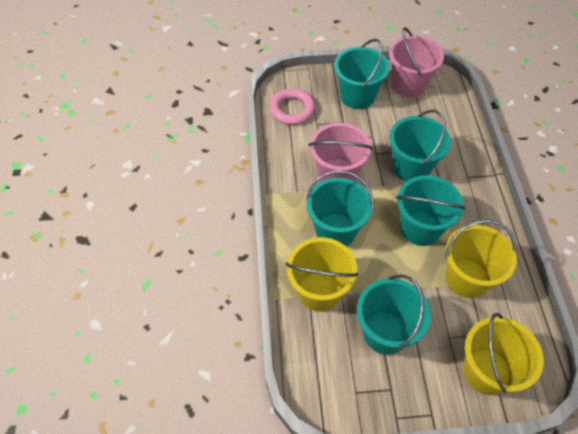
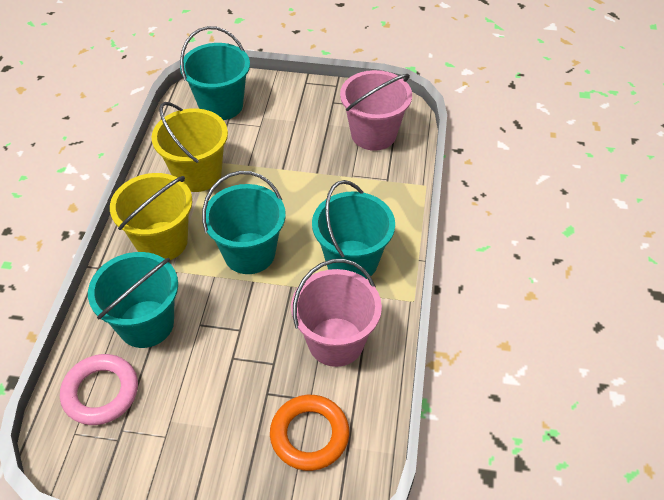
orange ring: none = 0 -> [270,395,349,471] = 1
turquoise bucket: [306,170,374,246] [334,39,390,109] [357,274,431,355] [389,110,451,182] [396,175,465,246] = 5 -> [88,252,178,348] [180,26,250,120] [202,171,286,274] [312,180,395,279] = 4
yellow bucket: [286,237,358,312] [445,219,517,298] [463,313,544,395] = 3 -> [110,173,192,260] [152,102,228,192] = 2

